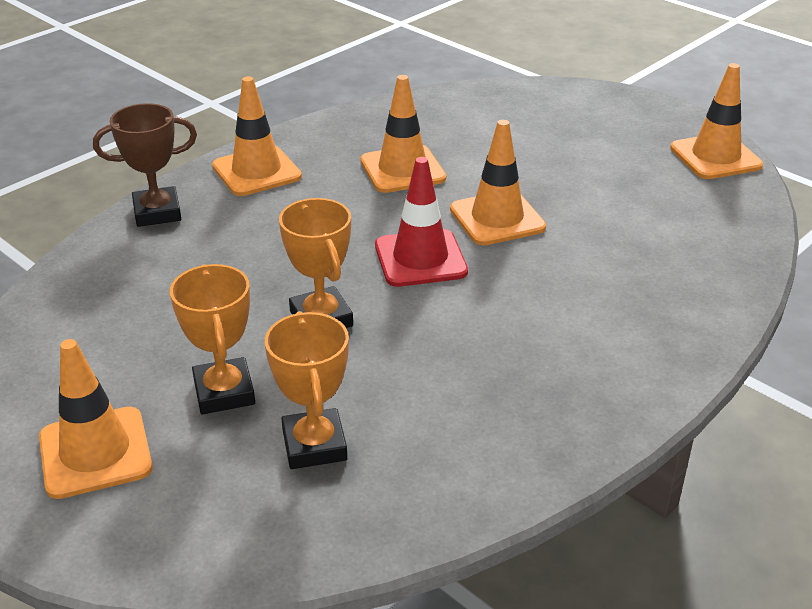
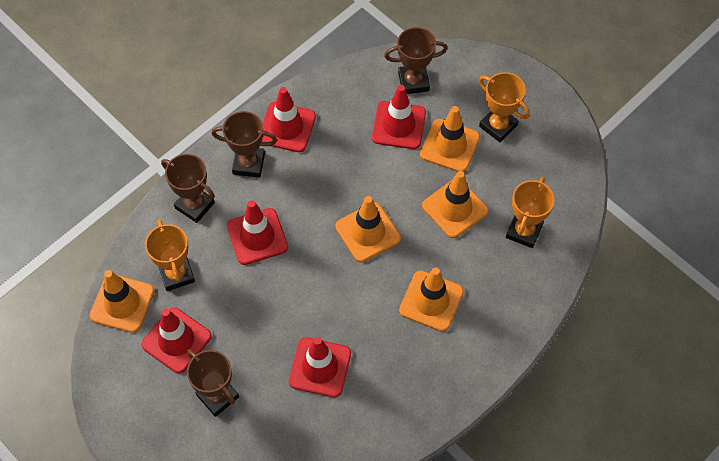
brown trophy: [93,103,197,227] = 1 -> [161,154,215,223] [187,349,239,417] [212,111,277,178] [384,27,447,94] = 4
red traffic cone: [375,157,468,287] = 1 -> [141,307,212,373] [227,200,288,265] [262,87,316,152] [289,337,351,397] [372,85,426,149] = 5

